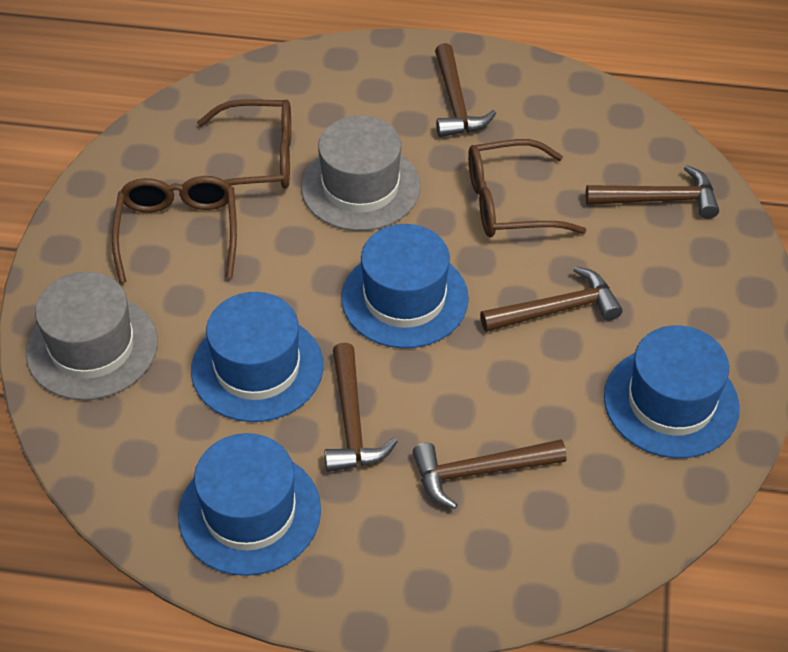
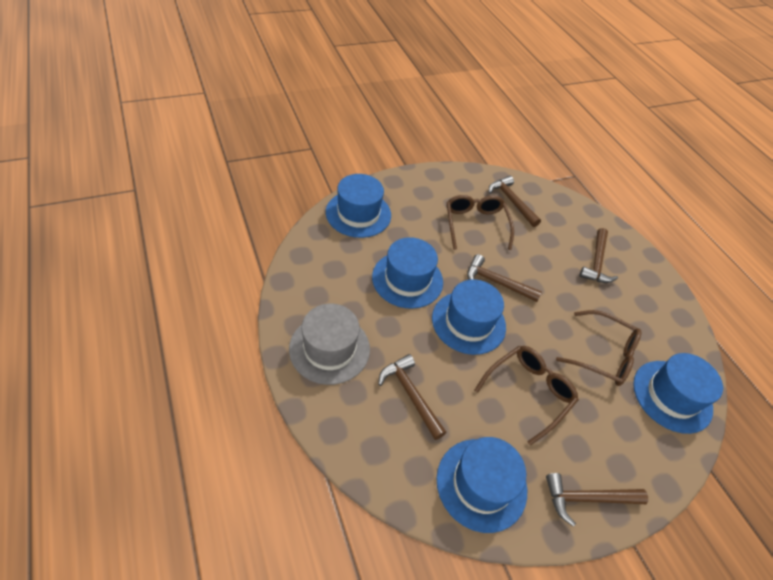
blue hat: [178,433,321,576] [191,292,323,422] [341,224,469,348] [604,325,740,458] = 4 -> [326,174,391,238] [372,237,443,309] [432,280,506,355] [436,437,527,533] [633,353,723,434] = 5
grey hat: [26,272,158,400] [301,116,421,231] = 2 -> [289,304,370,385] = 1

